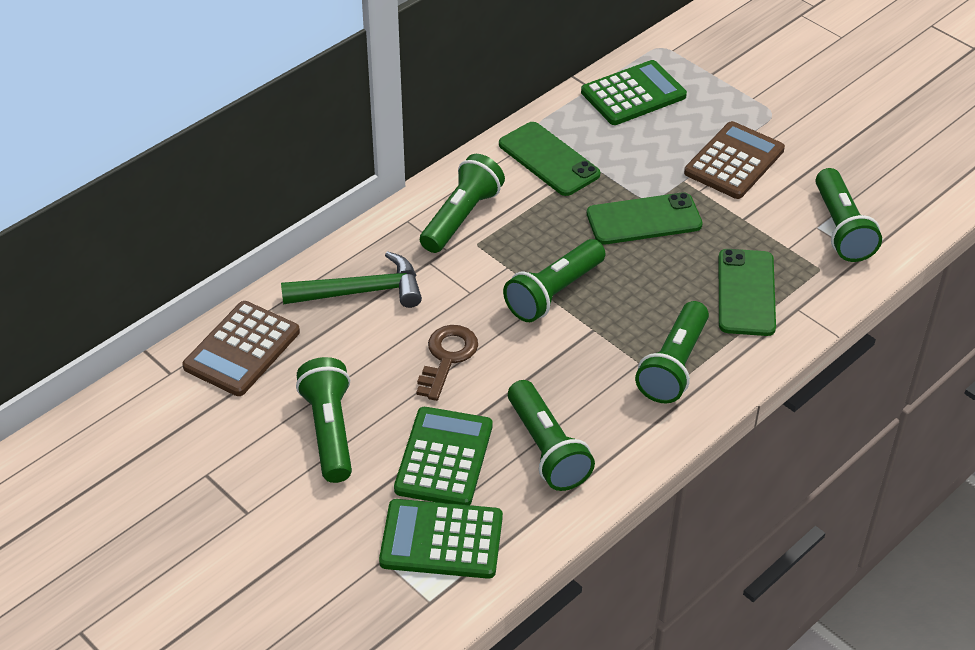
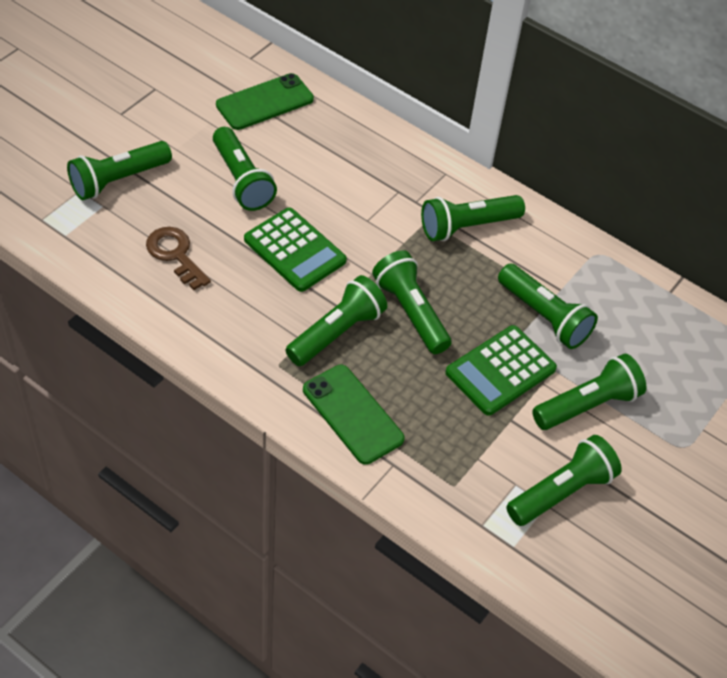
brown calculator: [182,301,300,396] [684,121,785,199] = 2 -> none = 0
green calculator: [379,499,503,579] [394,407,492,505] [581,60,687,125] = 3 -> [244,207,347,292] [445,325,557,416] = 2
green flashlight: [296,357,352,483] [420,154,505,253] [503,239,605,322] [508,380,595,491] [635,301,709,403] [816,168,882,262] = 6 -> [67,141,172,200] [213,127,277,211] [285,275,387,366] [372,250,452,354] [421,195,525,241] [498,264,598,349] [506,435,622,526] [532,354,646,430] = 8
green hammer: [281,251,422,308] = 1 -> none = 0
green phone: [499,122,600,196] [587,192,703,244] [719,249,776,336] = 3 -> [216,73,314,130] [303,365,405,465] = 2

